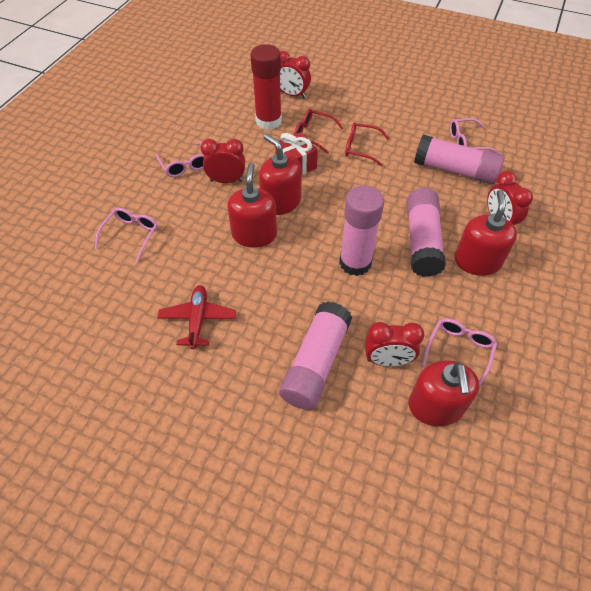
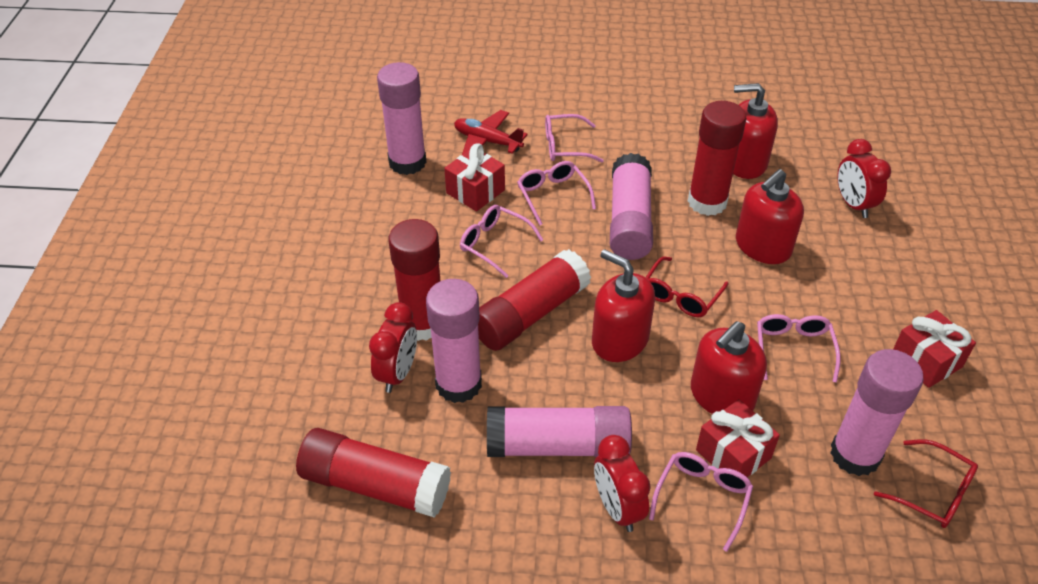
pink glasses: [95,208,158,262] [156,142,204,177] [422,318,497,387] [450,118,498,153] = 4 -> [460,205,543,278] [517,161,596,226] [545,114,604,163] [649,452,753,552] [757,314,841,383] = 5
pink glue stick: [279,301,352,410] [339,185,384,276] [407,188,446,277] [414,135,504,184] = 4 -> [377,62,426,175] [426,279,482,403] [487,406,632,457] [610,153,653,260] [830,349,924,476] = 5
red clock: [201,139,245,183] [280,51,311,99] [365,322,424,366] [487,171,533,225] = 4 -> [369,302,417,393] [594,435,651,532] [837,139,891,218] = 3
red gift: [275,132,318,175] = 1 -> [444,144,505,211] [696,399,780,477] [893,310,976,388] = 3
red glue stick: [251,44,282,130] = 1 -> [296,428,451,518] [389,219,440,341] [478,249,591,351] [688,101,746,216] = 4

